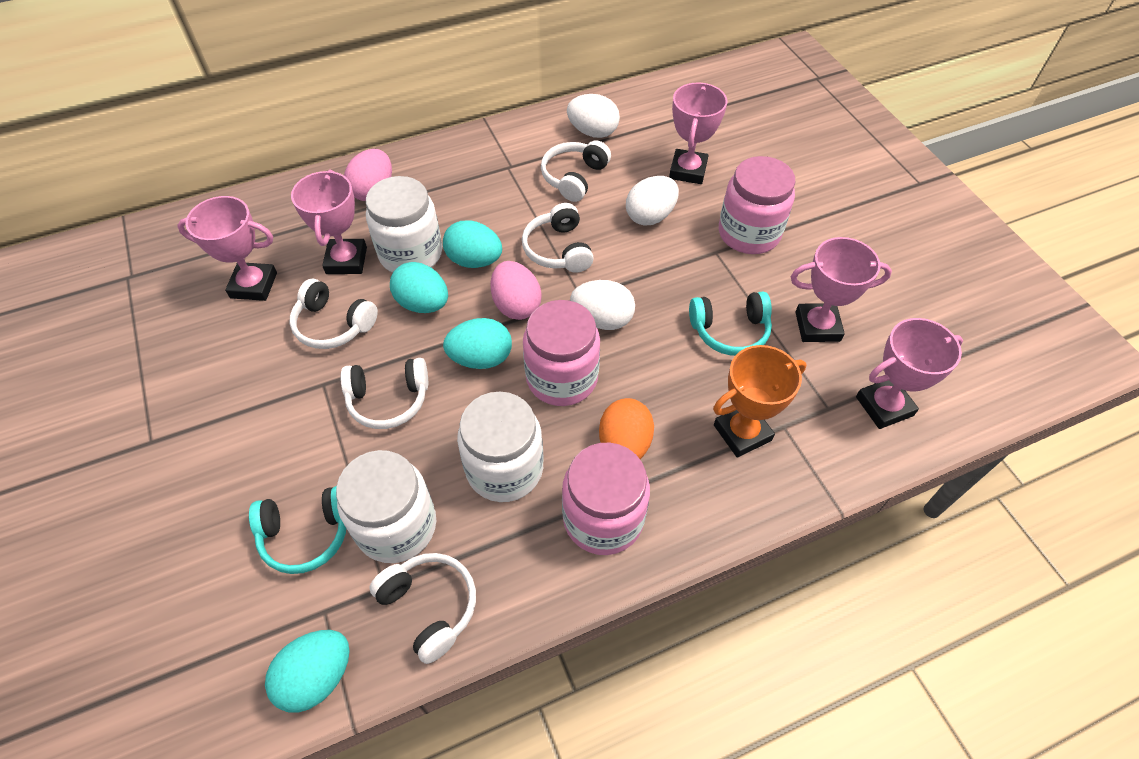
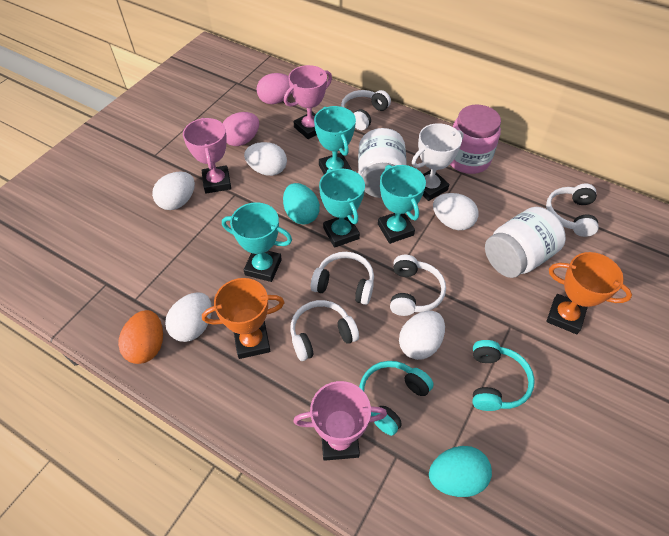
orange trophy: [713,345,806,458] = 1 -> [202,278,285,359] [546,252,632,334] = 2
pink jar: [523,300,600,406] [562,443,650,555] [719,156,796,254] = 3 -> [450,104,501,174] = 1
pink trophy: [177,196,277,301] [291,170,367,274] [669,82,727,184] [791,237,892,342] [856,318,963,429] = 5 -> [183,118,231,194] [284,65,332,139] [293,381,387,461] = 3
turquoise egg: [265,630,350,713] [390,262,448,313] [443,220,502,268] [443,318,512,369] = 4 -> [283,183,320,224] [429,446,492,497] = 2
turquoise trophy: none = 0 -> [222,202,292,282] [314,106,356,174] [319,168,365,248] [378,165,426,244] = 4
white egg: [567,94,620,138] [570,280,635,330] [626,176,679,226] = 3 -> [152,171,195,210] [165,292,212,342] [244,142,287,176] [399,311,445,360] [433,193,478,230] = 5
white jar: [336,450,436,563] [366,176,442,273] [457,391,543,502] = 3 -> [358,128,407,198] [485,207,566,278] = 2
white trophy: none = 0 -> [412,123,464,201] = 1

